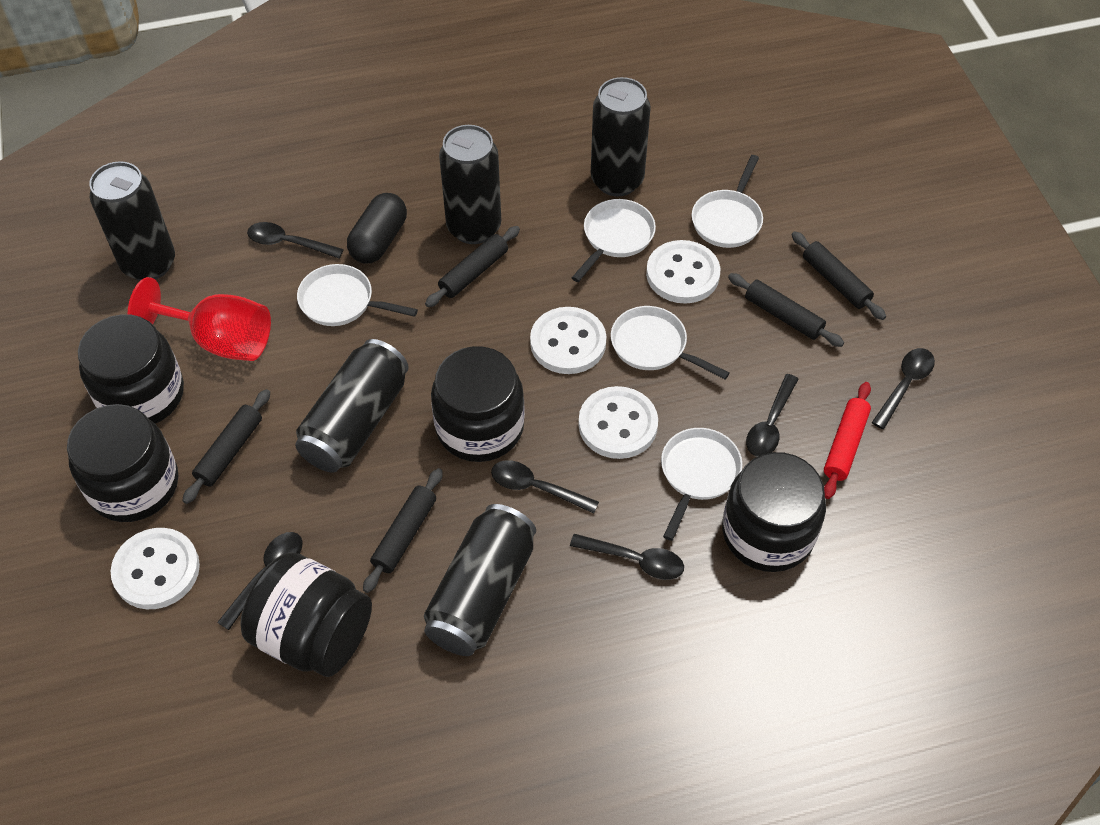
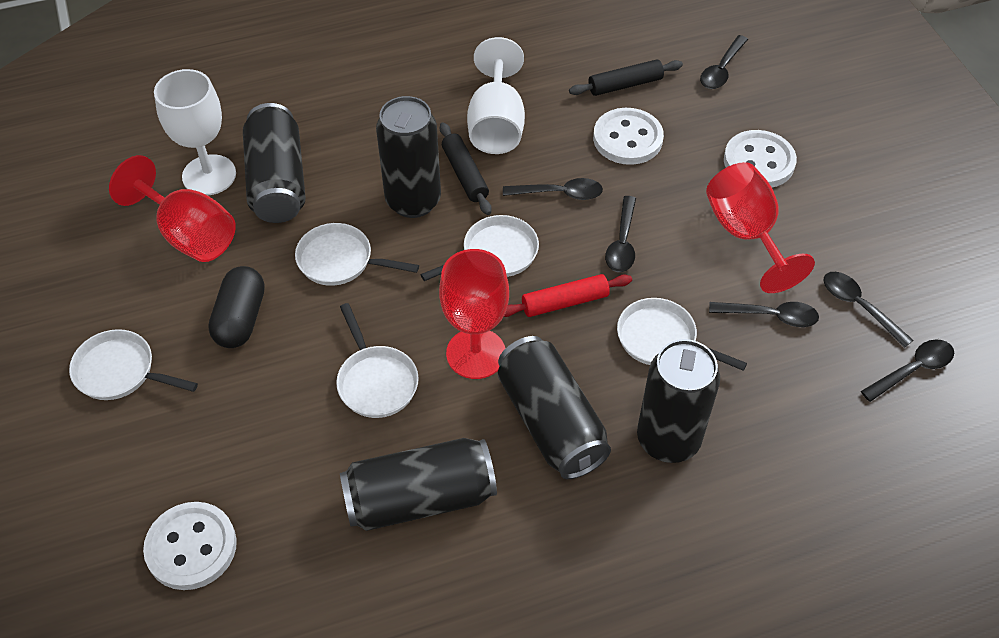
black jar: [67,404,178,522] [78,314,184,424] [240,552,372,677] [431,346,525,462] [722,452,826,572] = 5 -> none = 0
black rolling pin: [182,389,270,504] [363,468,443,593] [425,226,520,307] [728,273,844,347] [792,231,886,320] = 5 -> [440,123,492,215] [569,59,683,96] = 2
red goblet: [128,277,271,361] = 1 -> [109,155,236,262] [439,249,509,379] [706,162,815,293] = 3
white button: [111,528,200,609] [530,307,606,374] [579,386,658,459] [646,240,720,304] = 4 -> [143,502,237,590] [593,108,664,165] [724,130,797,188] = 3
white goblet: none = 0 -> [154,69,236,195] [467,37,525,154] = 2

